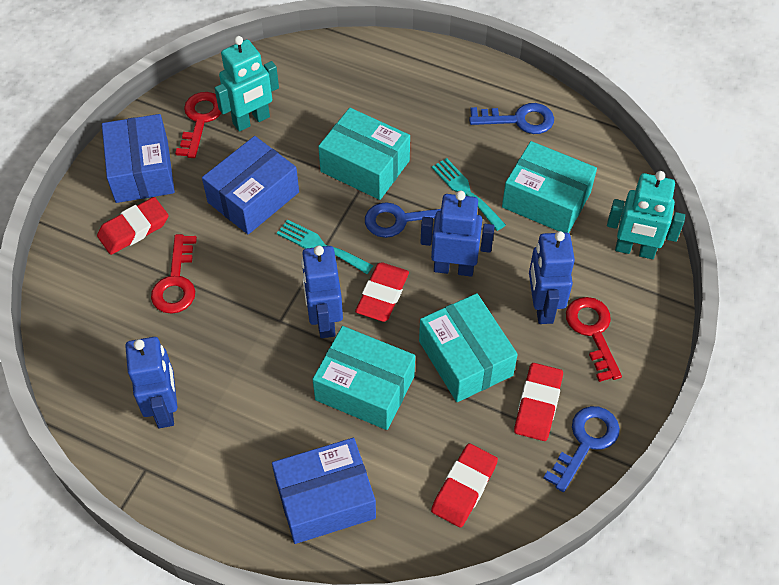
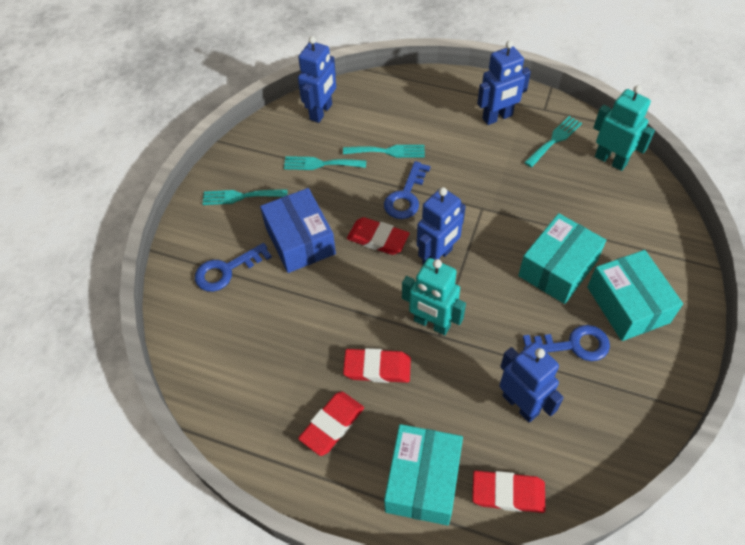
blue box: [102,114,175,203] [202,136,299,234] [272,438,376,544] = 3 -> [260,188,336,273] = 1
red key: [151,234,197,314] [175,92,221,158] [566,297,622,382] = 3 -> none = 0
turquoise box: [312,326,415,430] [318,108,410,200] [419,293,518,402] [502,141,597,233] = 4 -> [384,424,463,526] [518,213,606,304] [587,250,683,341] = 3
turquoise fork: [277,219,373,274] [432,158,506,231] = 2 -> [203,189,287,205] [284,156,366,170] [343,145,425,158] [524,116,582,167] = 4

